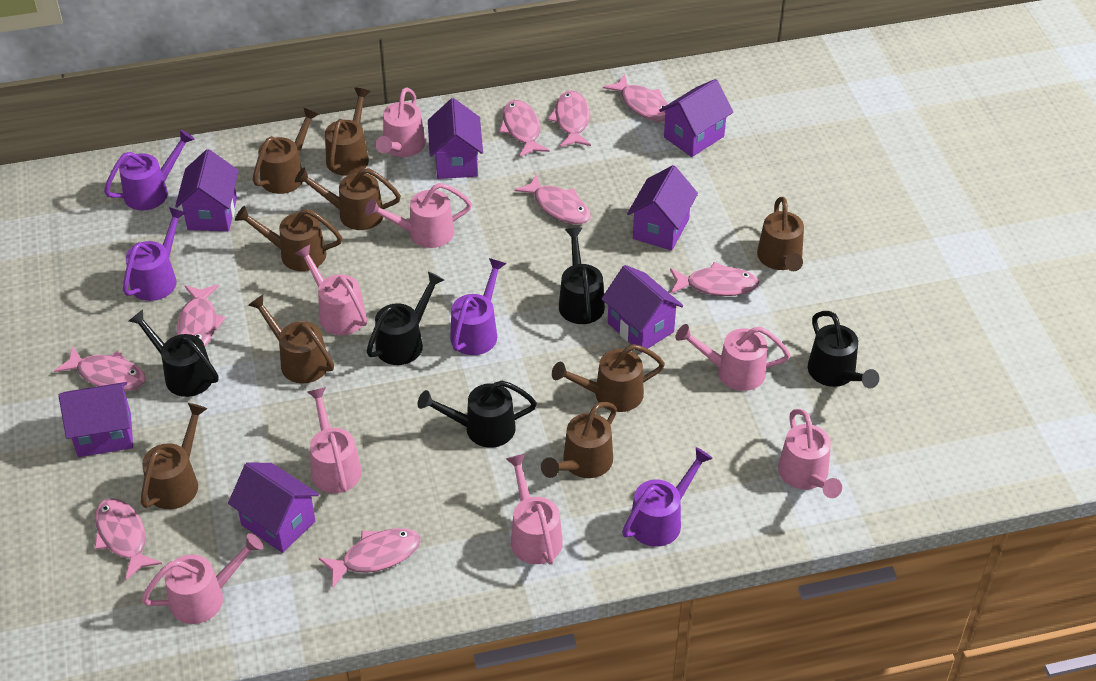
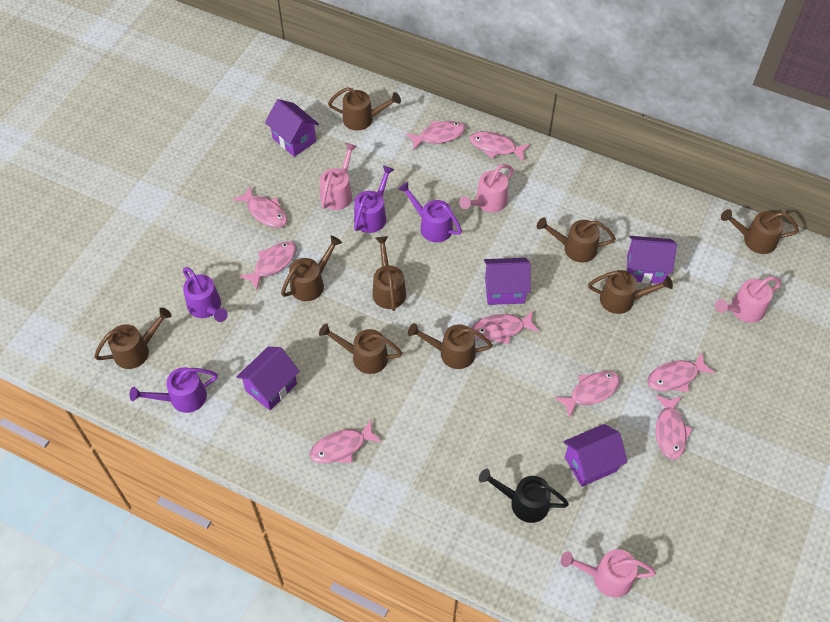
black watering can: [129,309,219,397] [367,272,444,365] [418,381,537,448] [559,227,605,324] [808,311,879,389] = 5 -> [479,469,569,523] = 1
pink watering can: [141,533,263,624] [295,245,367,335] [308,387,362,493] [365,183,472,248] [375,88,426,157] [506,454,563,565] [675,324,790,391] [778,409,842,498] = 8 -> [320,143,357,210] [459,164,514,212] [561,549,656,598] [715,276,781,323] = 4
purple house: [59,382,133,457] [175,149,239,231] [228,462,319,553] [428,98,483,179] [602,265,683,353] [627,165,698,251] [659,79,733,157] = 7 -> [236,347,300,410] [265,99,319,157] [484,258,531,305] [563,424,627,487] [627,236,677,284] = 5

